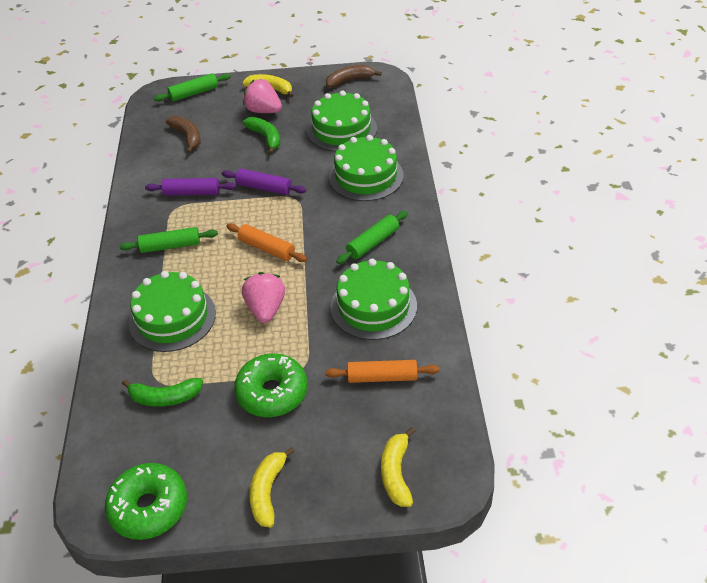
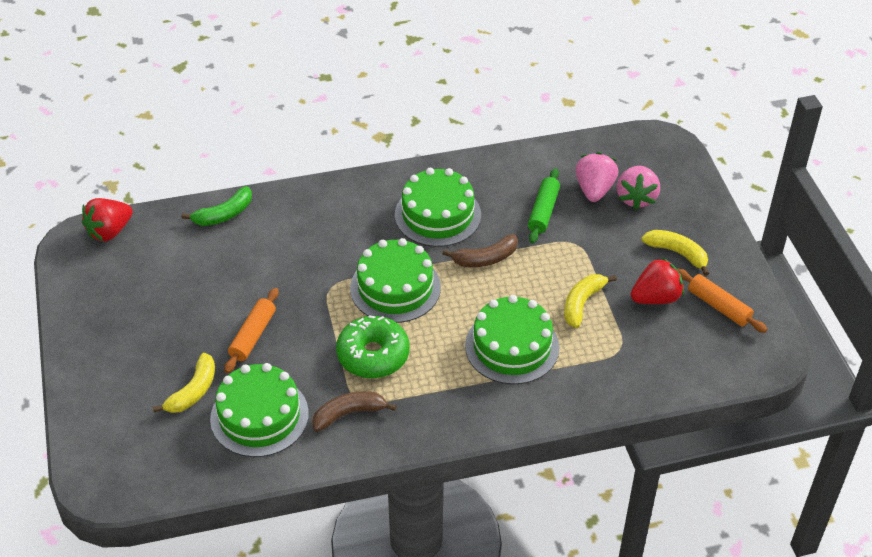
green banana: [122,378,203,407] [243,117,280,154] = 2 -> [182,186,252,226] = 1
green donut: [105,463,187,540] [234,353,308,417] = 2 -> [336,316,410,378] = 1
green rolling pin: [120,227,218,253] [154,73,231,102] [336,211,408,264] = 3 -> [528,168,560,244] = 1
purple rolling pin: [145,178,236,196] [222,169,306,195] = 2 -> none = 0
red strawberry: none = 0 -> [82,198,133,242] [631,258,684,304] = 2

